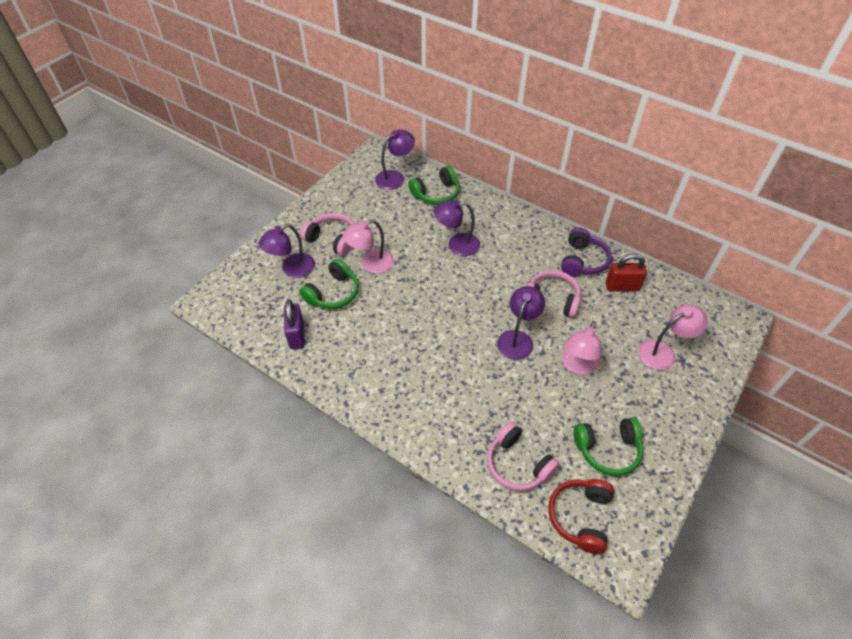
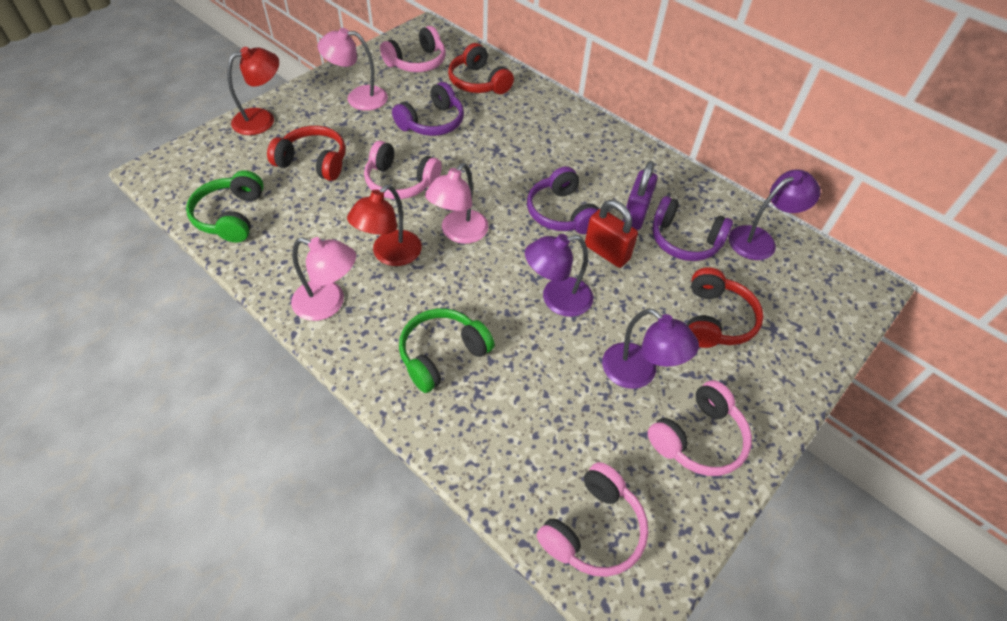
green headphones: [299,259,359,309] [409,166,460,205] [574,418,643,476] = 3 -> [186,170,264,243] [399,309,495,393] = 2
pink headphones: [301,213,354,256] [487,422,560,491] [527,270,581,317] = 3 -> [364,141,442,199] [380,26,446,72] [537,462,649,577] [648,380,752,476] = 4
purple headphones: [561,228,612,276] = 1 -> [392,82,464,136] [527,166,599,234] [652,196,733,261] = 3
purple lamp: [259,224,315,278] [375,130,415,190] [434,199,480,256] [497,286,545,360] = 4 -> [525,234,593,317] [602,308,699,389] [729,170,821,260] = 3
red headphones: [548,479,614,554] = 1 -> [267,126,346,181] [448,43,514,94] [687,267,764,348] = 3
red lamp: none = 0 -> [227,47,279,135] [347,185,422,266] = 2

